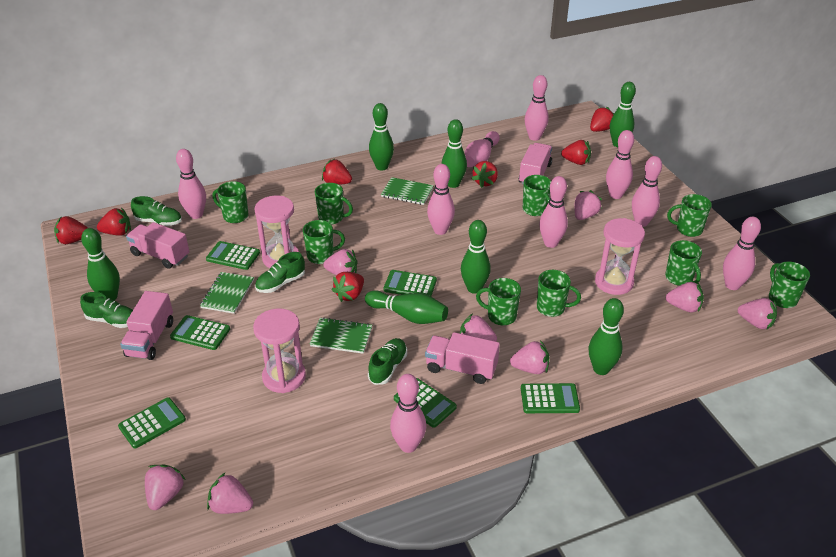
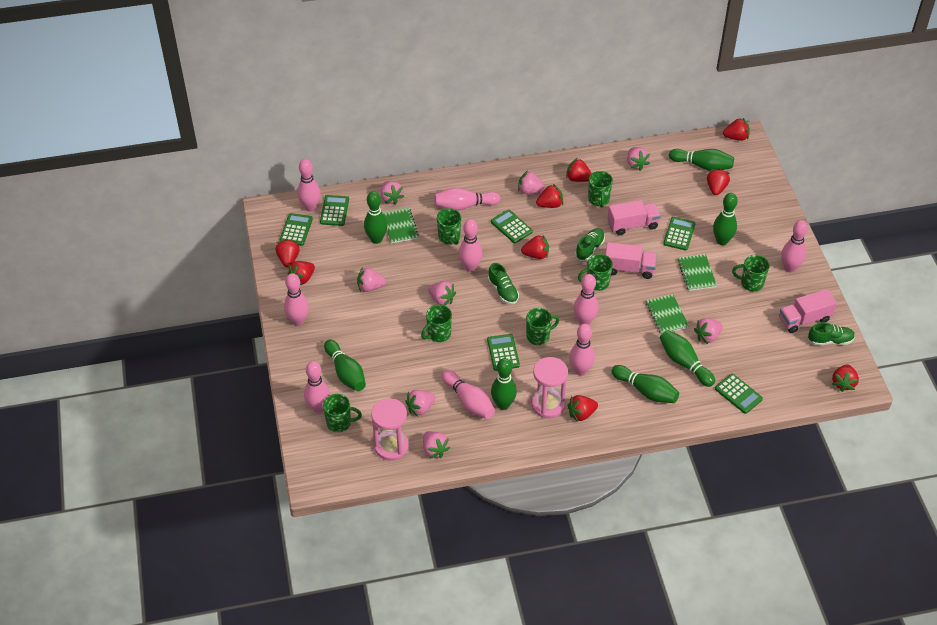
green mug: [212,181,248,223] [303,220,345,264] [315,183,353,225] [476,278,521,325] [523,175,551,216] [537,270,581,317] [665,240,702,286] [667,194,712,237] [769,261,810,308] = 9 -> [323,394,362,432] [421,305,452,342] [437,208,461,245] [526,308,559,345] [578,254,613,291] [588,171,613,208] [732,255,770,291] = 7
green shoe: [80,292,133,328] [131,196,182,226] [255,252,305,293] [368,338,407,385] = 4 -> [488,263,519,304] [575,228,605,261] [808,322,855,345] = 3
pink hourglass: [253,308,306,393] [255,196,299,268] [595,218,645,295] = 3 -> [371,399,409,461] [532,357,568,418] = 2
pink truck: [120,291,173,360] [126,222,189,269] [425,332,500,384] [519,143,552,184] = 4 -> [605,242,657,279] [608,200,661,235] [779,289,837,333] = 3
red strawberry: [54,216,88,244] [97,207,131,236] [322,159,352,185] [332,272,364,302] [472,161,498,188] [561,140,591,165] [590,107,614,132] = 7 -> [276,239,300,267] [288,261,315,285] [521,234,549,259] [536,184,563,208] [566,158,592,182] [568,395,598,422] [707,168,730,195] [723,118,750,141] [832,365,859,392] = 9

